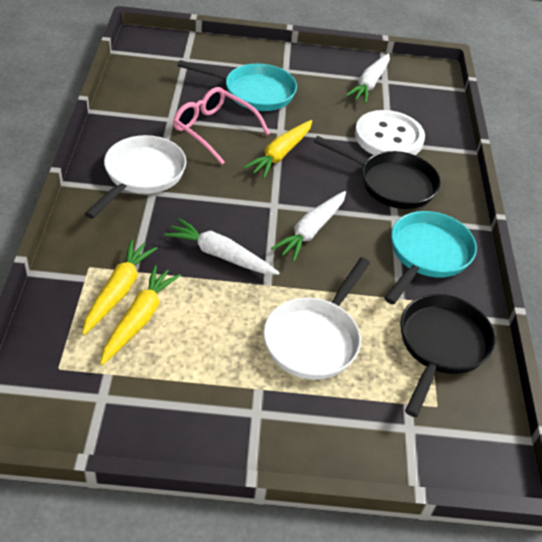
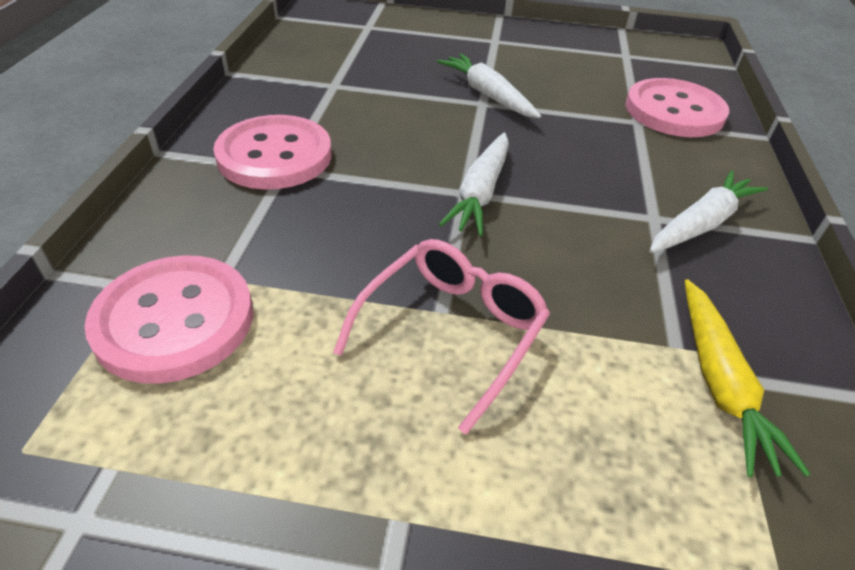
black pan: [314,136,441,209] [400,294,495,417] = 2 -> none = 0
pink button: none = 0 -> [85,255,253,384] [213,115,332,190] [626,78,729,137] = 3
turquoise pan: [177,60,297,111] [384,211,477,305] = 2 -> none = 0
white button: [355,110,425,155] = 1 -> none = 0
white pan: [85,135,186,219] [264,258,370,380] = 2 -> none = 0
yellow carrot: [82,239,157,335] [100,265,181,365] [243,120,312,178] = 3 -> [685,279,810,477] = 1

